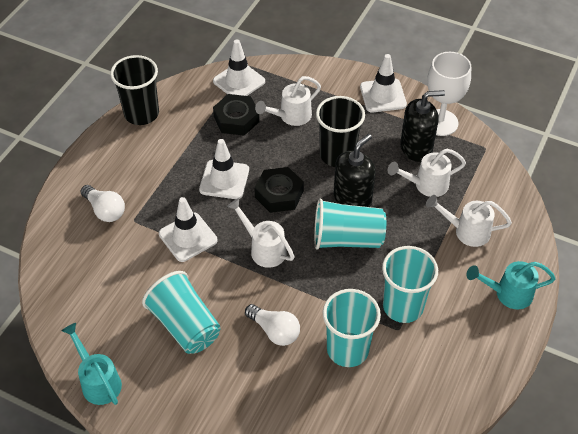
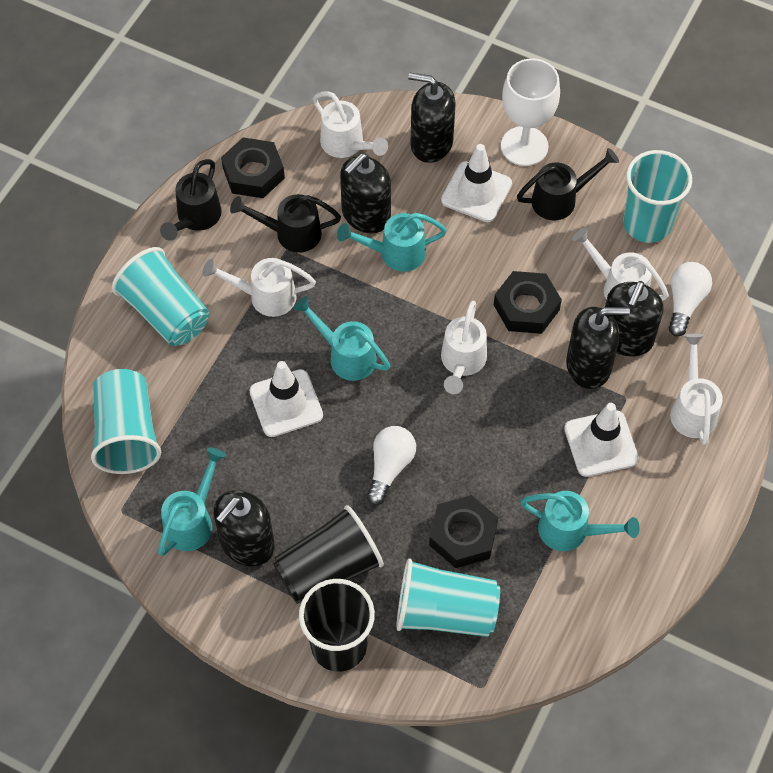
black nut: [213,94,259,136] [254,167,304,213] = 2 -> [221,137,285,198] [429,495,498,568] [494,271,562,334] = 3
black soap dispenser: [334,134,375,207] [400,90,445,162] = 2 -> [214,490,275,567] [340,153,391,233] [408,73,455,163] [566,307,630,389] [605,281,664,357] = 5
black watering can: none = 0 -> [160,159,222,241] [230,194,341,253] [517,148,619,220] = 3
turquoise watering can: [62,323,122,405] [466,261,556,309] = 2 -> [158,448,226,556] [293,296,390,381] [337,213,447,272] [520,491,640,551] = 4
white traffic cone: [159,197,218,262] [199,139,249,199] [213,39,265,96] [360,54,407,112] = 4 -> [249,361,323,437] [441,144,512,222] [564,403,639,477] = 3
white watering can: [227,198,294,268] [255,76,321,126] [388,149,466,197] [426,195,512,247] = 4 -> [203,258,316,317] [313,91,388,158] [441,301,487,394] [572,228,669,300] [670,334,723,445] = 5

